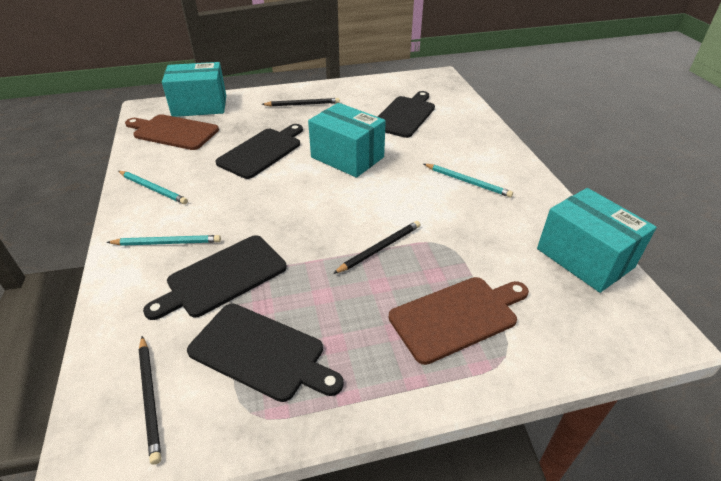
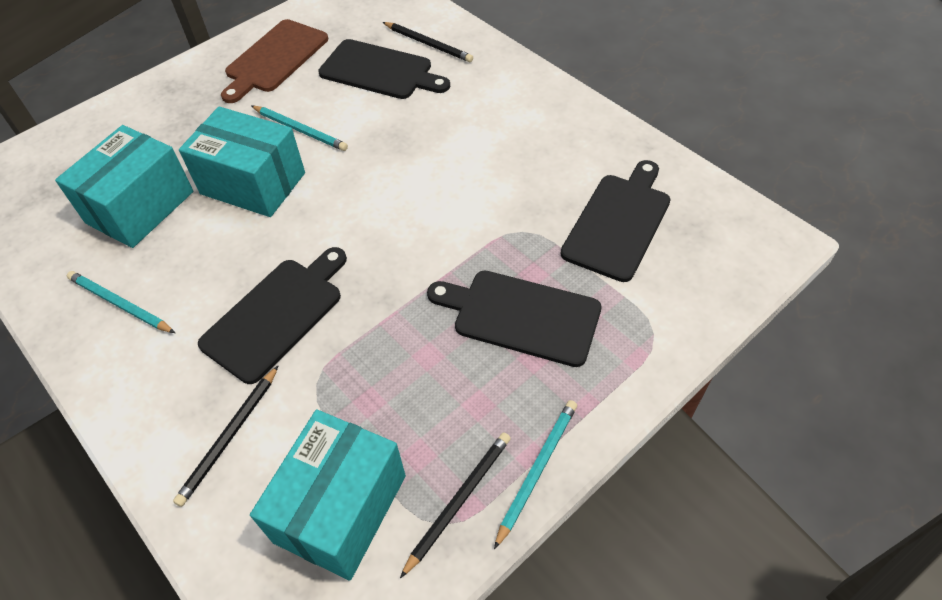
brown cutting board: [125,114,219,150] [389,277,529,365] = 2 -> [221,19,328,103] = 1

